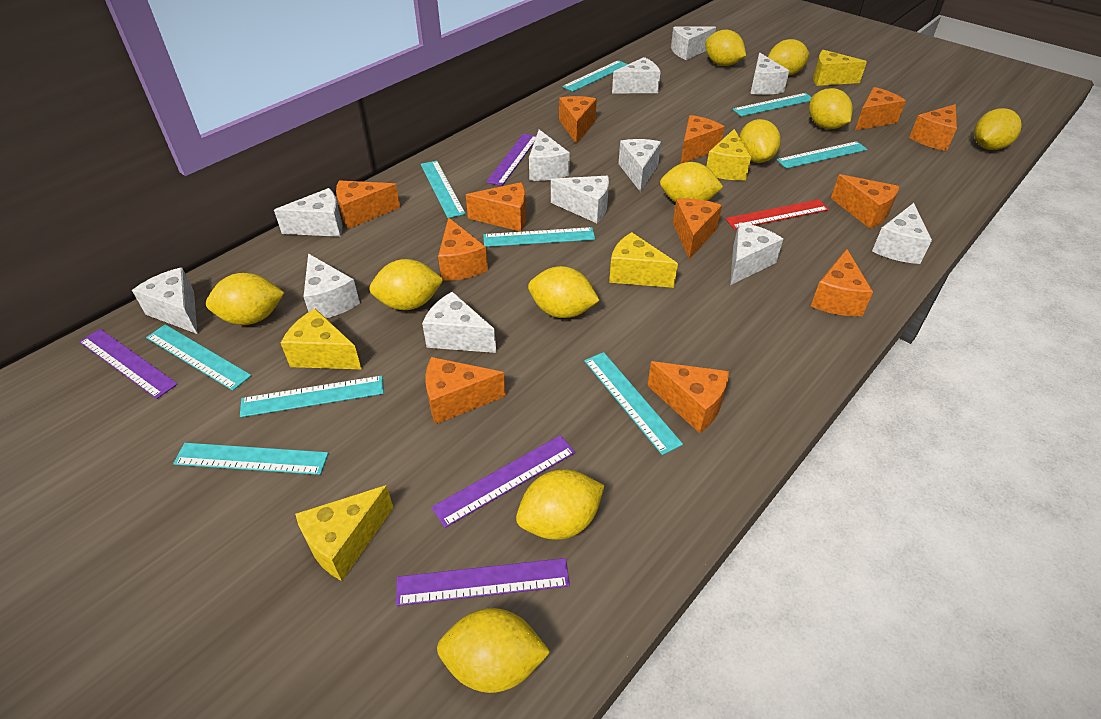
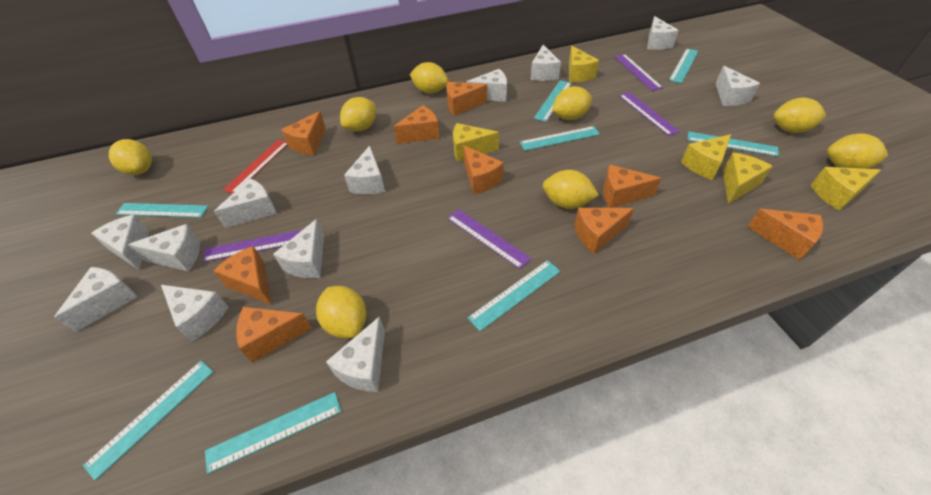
orange cheese: [336,180,400,229] [425,357,506,424] [438,217,488,281] [466,182,526,232] [559,96,597,144] [647,361,729,433] [673,198,722,259] [680,115,725,164] [811,249,873,316] [831,174,900,229] [855,87,906,130] [909,104,957,151] = 12 -> [214,246,271,304] [236,307,312,363] [282,111,326,155] [393,105,440,144] [446,82,487,116] [463,146,504,194] [574,208,634,253] [603,165,661,208] [747,209,823,260] = 9
turquoise ruler: [146,324,252,391] [173,443,328,475] [240,376,384,417] [421,161,466,218] [483,227,595,247] [562,60,628,92] [584,352,683,455] [733,93,812,116] [777,141,867,169] = 9 -> [83,361,214,481] [116,203,208,218] [205,392,341,474] [468,260,561,331] [520,126,600,151] [534,80,572,122] [669,49,698,84] [687,131,779,157] = 8
yellow lemon: [206,273,284,325] [369,259,444,310] [437,608,550,693] [516,469,605,540] [528,266,600,318] [660,162,723,203] [705,30,746,66] [739,119,781,163] [768,39,810,76] [809,88,853,129] [974,108,1022,150] = 11 -> [109,139,152,175] [316,286,366,338] [340,97,376,132] [410,62,448,94] [543,170,599,209] [552,86,592,120] [773,97,826,133] [827,133,888,169] = 8

